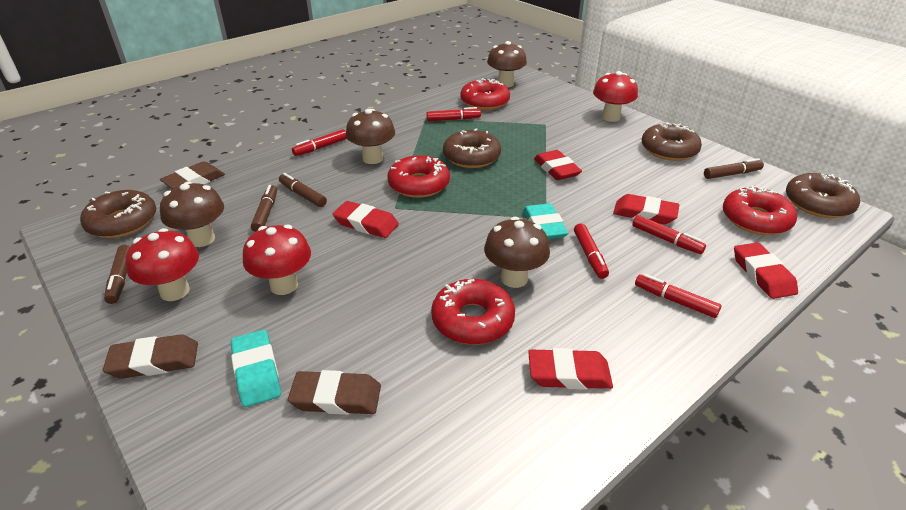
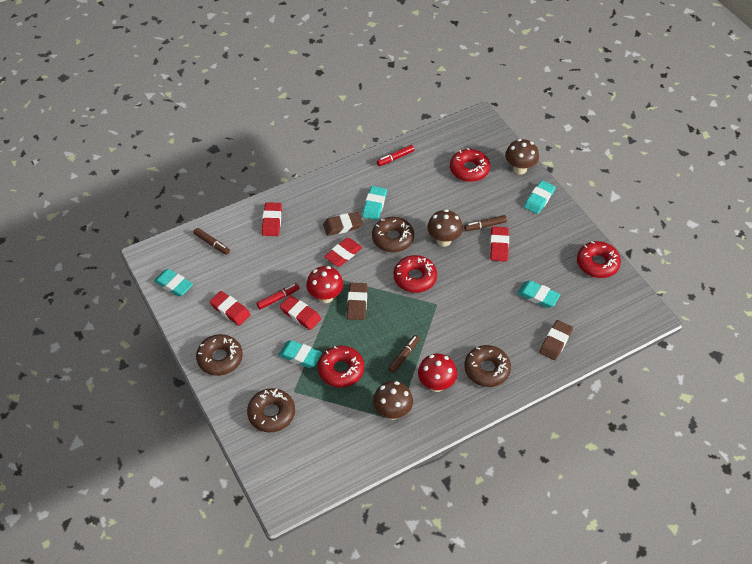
brown marker: [104,245,130,304] [251,185,277,232] [279,173,327,207] [704,158,764,179] = 4 -> [194,228,230,255] [388,335,420,373] [464,215,507,231] = 3
brown mushroom: [160,181,224,247] [346,109,395,164] [484,217,550,288] [487,41,527,88] = 4 -> [373,381,413,420] [427,209,463,246] [505,139,539,175] = 3
red marker: [292,129,347,156] [427,107,481,121] [574,223,609,279] [632,215,706,254] [635,274,722,318] = 5 -> [256,283,299,309] [377,145,414,166] = 2
red mushroom: [126,228,199,301] [243,224,311,295] [593,71,638,122] = 3 -> [306,266,343,303] [418,354,457,392] = 2
turquoise eraser: [231,330,281,407] [523,203,568,239] = 2 -> [154,269,193,297] [278,340,322,368] [362,186,387,220] [517,280,560,308] [524,180,556,214] = 5

